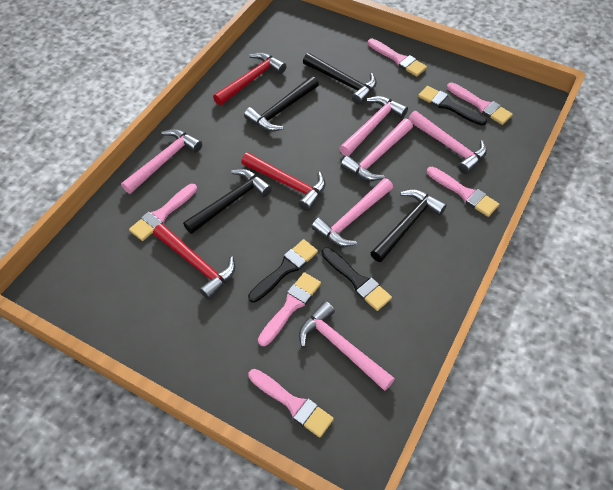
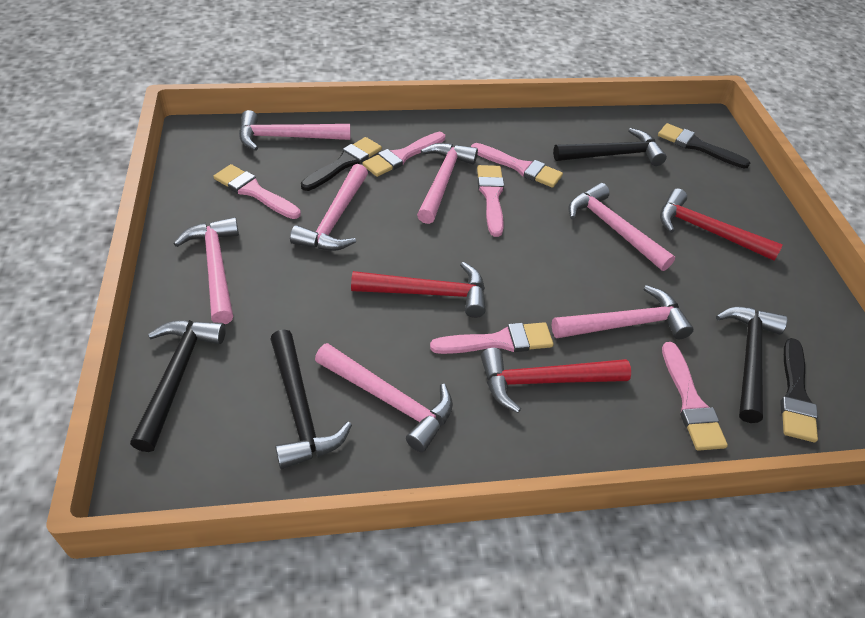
pink hammer: [121,129,202,194] [299,301,395,391] [311,178,393,247] [339,96,408,156] [341,119,413,181] [408,111,487,174] = 6 -> [174,217,239,324] [239,110,350,151] [290,164,368,251] [315,343,453,452] [417,143,478,224] [552,285,694,339] [568,183,675,271] = 7

